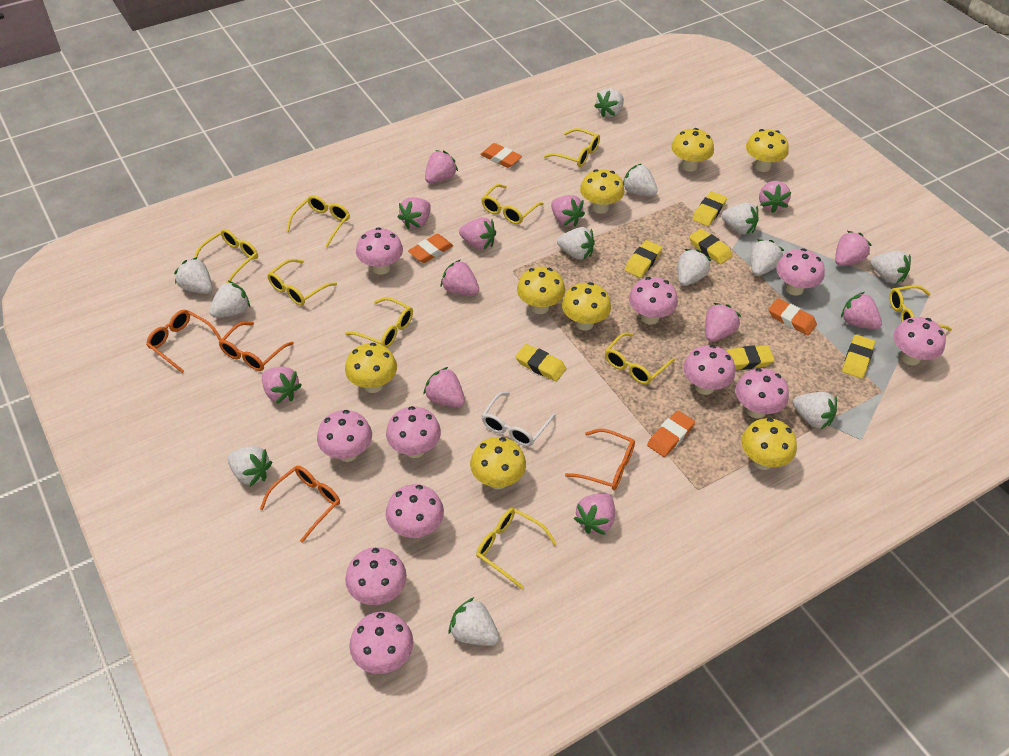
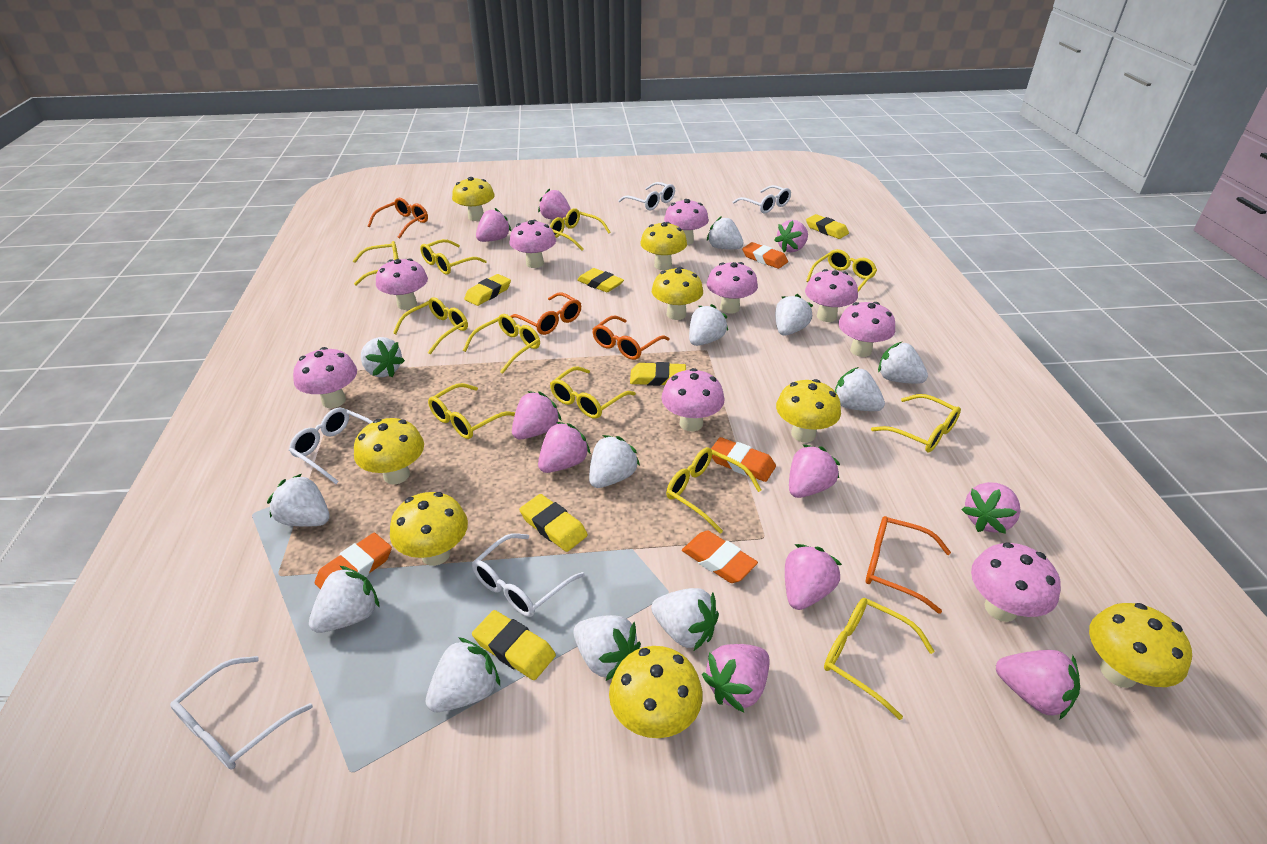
pink mushroom: [317,410,372,462] [345,547,407,605] [349,612,413,674] [356,227,403,275] [386,406,441,458] [386,484,444,538] [629,277,678,325] [683,345,735,395] [736,368,789,418] [776,248,825,296] [893,317,946,365] = 11 -> [293,347,357,408] [376,258,428,310] [509,220,556,268] [661,368,724,431] [664,199,709,245] [707,262,758,314] [805,269,858,322] [838,302,895,357] [971,542,1060,622] = 9
pink strawberry: [262,367,302,404] [398,197,431,229] [423,367,465,408] [425,150,458,183] [441,259,479,295] [459,217,496,250] [551,195,585,226] [573,493,615,535] [705,303,741,342] [759,181,791,213] [835,231,871,266] [841,292,882,330] = 12 -> [476,208,512,242] [512,391,562,439] [538,188,571,220] [538,422,591,473] [702,644,770,712] [775,220,808,252] [785,544,842,610] [789,444,840,498] [962,482,1020,534] [996,650,1080,719] = 10
white glasses: [482,392,556,446] = 1 -> [170,656,313,770] [289,407,373,484] [472,533,585,617] [618,182,675,211] [732,185,791,214] = 5
yellow glasses: [194,229,258,283] [267,259,337,306] [286,195,350,247] [346,297,413,348] [476,508,557,589] [481,184,544,224] [544,128,600,167] [605,333,675,385] [889,285,952,331] = 9 -> [353,241,399,285] [393,297,468,355] [420,239,487,274] [428,383,515,439] [463,314,540,374] [550,208,611,251] [550,366,636,419] [666,447,762,534] [806,249,877,292] [824,598,935,720] [871,394,961,453] = 11

